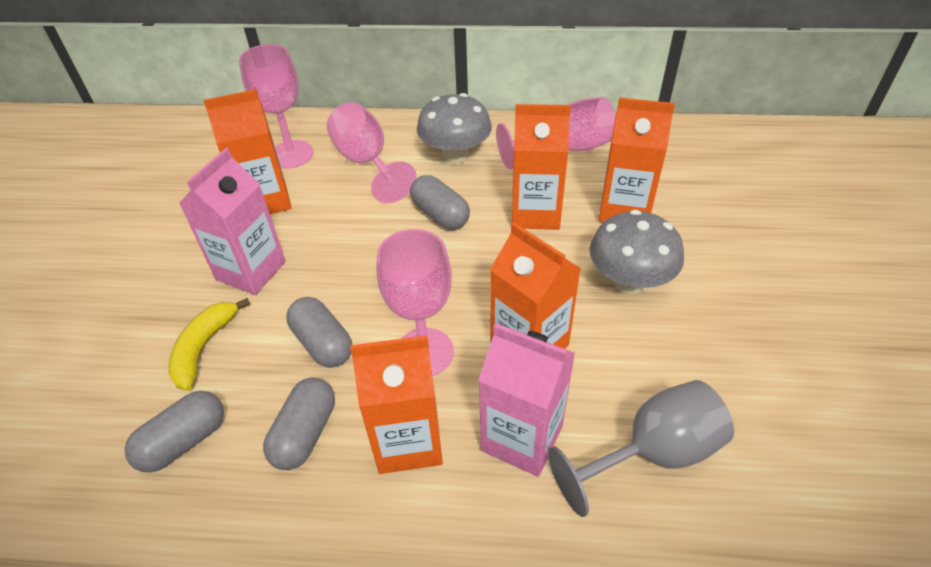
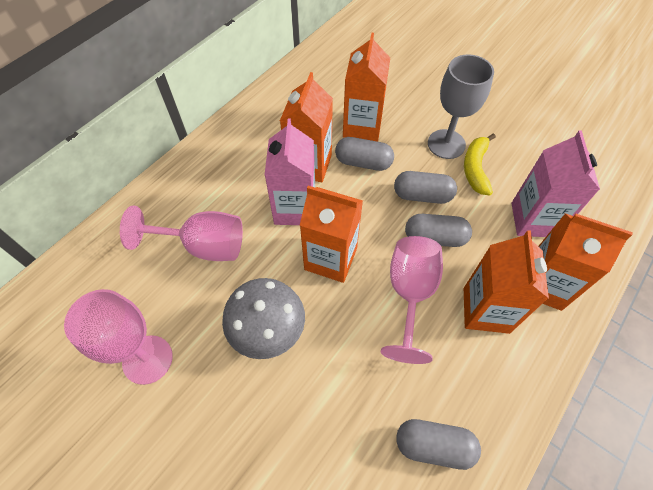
grey mushroom: [417,93,492,164] [590,210,684,294] = 2 -> [222,278,305,359] = 1
pink goblet: [239,44,313,169] [327,102,417,203] [377,229,454,376] [496,97,616,170] = 4 -> [64,289,173,385] [120,206,243,261] [381,236,443,364] = 3

